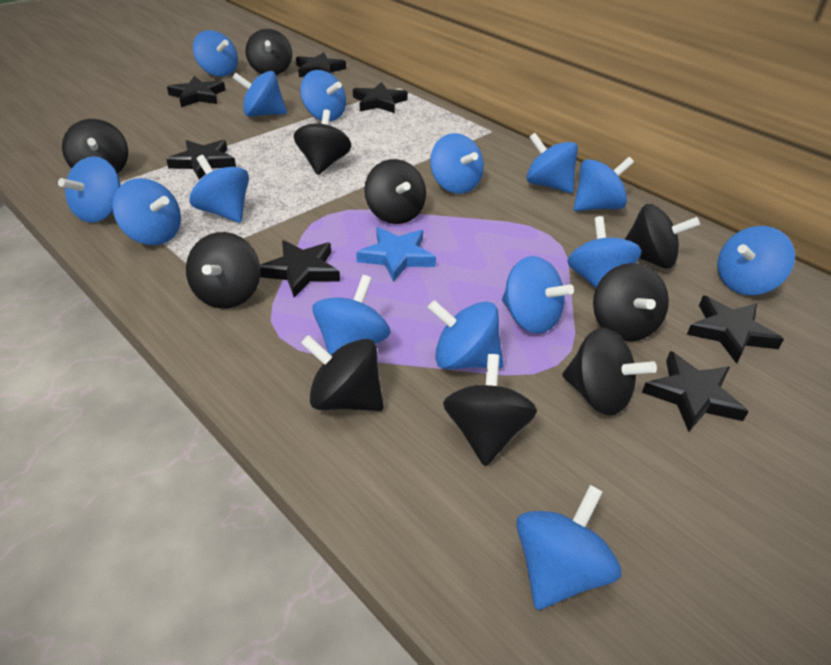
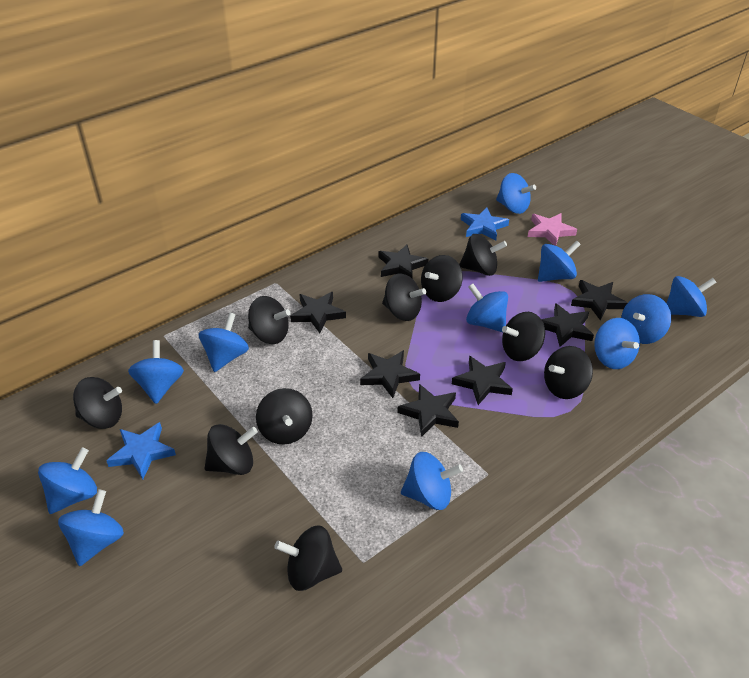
blue spinning top: [58,156,121,223] [113,178,181,245] [189,155,249,223] [193,30,238,77] [232,71,287,117] [300,70,346,121] [312,275,391,355] [428,300,503,369] [430,133,484,194] [502,256,574,334] [516,485,621,610] [526,133,578,193] [567,216,642,288] [574,157,634,211] [717,226,795,295] = 15 -> [38,447,97,514] [58,489,124,566] [128,340,184,404] [199,312,249,372] [401,452,463,510] [466,284,508,332] [496,173,536,214] [538,241,581,282] [594,318,640,369] [621,294,671,344] [666,276,717,317] = 11
blue star: [356,227,436,282] = 1 -> [106,422,176,479] [461,207,509,241] = 2
pink star: none = 0 -> [528,213,577,246] = 1

